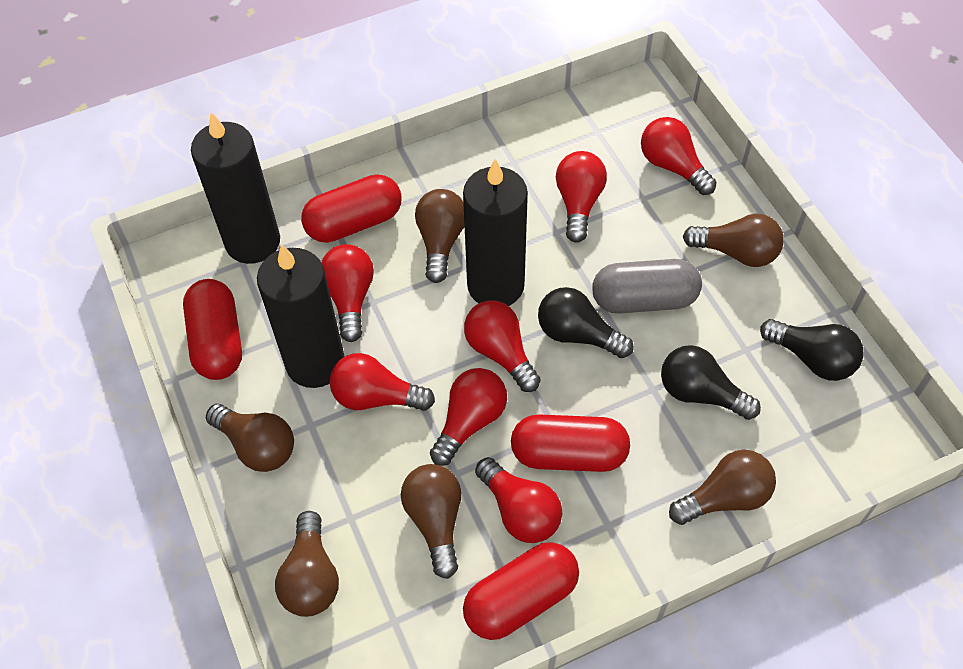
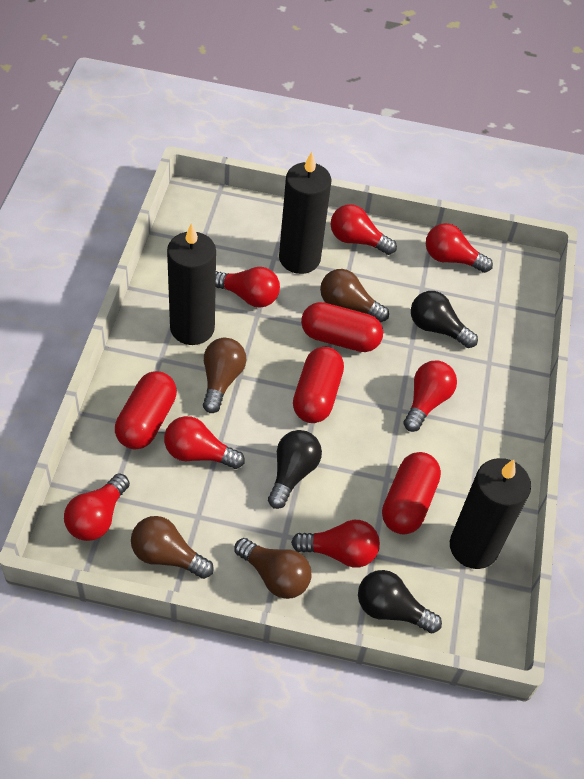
brown light bulb: [206,404,294,472] [275,511,339,617] [401,464,461,579] [415,189,465,283] [669,450,776,525] [683,214,784,267] = 6 -> [131,516,214,579] [203,338,246,413] [234,538,311,599] [320,269,389,322] = 4
grey capsule: [592,259,702,314] = 1 -> none = 0

